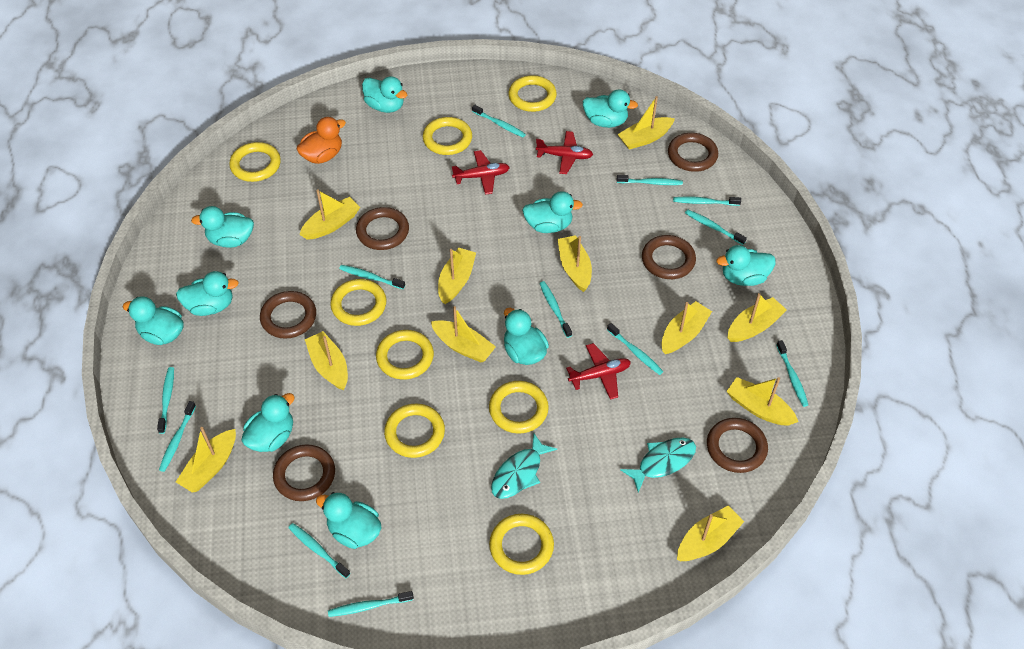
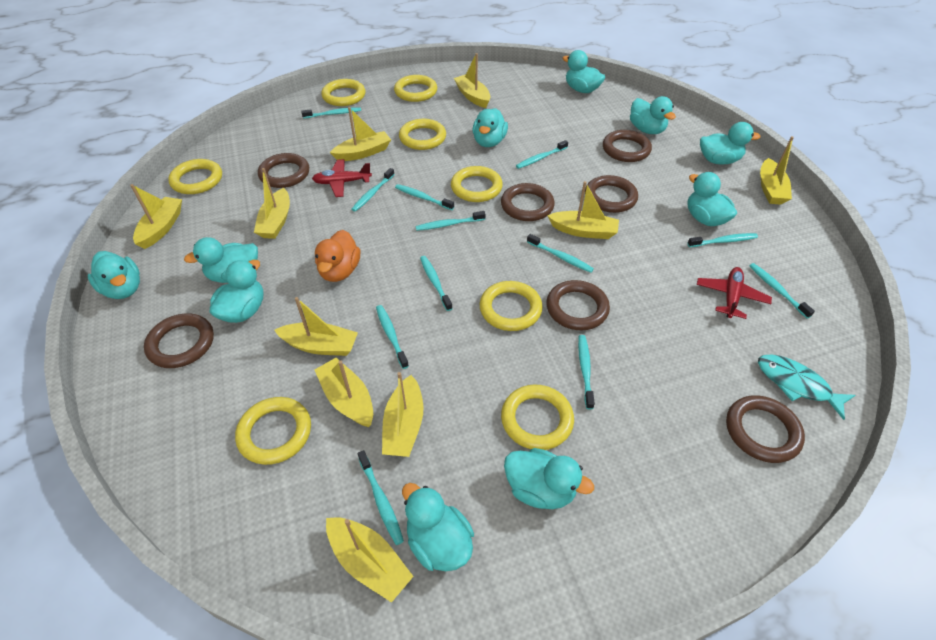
brown ring: [260,291,316,339] [273,444,335,501] [356,207,409,250] [642,235,696,279] [668,133,718,172] [707,418,768,473] = 6 -> [144,313,214,368] [258,153,309,188] [501,183,555,221] [547,280,610,330] [585,175,638,213] [603,130,652,162] [726,395,805,463] = 7
red plane: [452,150,510,195] [536,131,593,174] [566,343,631,400] = 3 -> [312,159,372,197] [696,267,772,319] = 2
turquoise fish: [491,433,557,499] [620,437,696,493] = 2 -> [758,354,856,420] = 1
yellow boat: [176,427,236,493] [299,189,360,240] [305,331,348,390] [431,306,496,363] [438,247,476,304] [558,235,592,292] [618,96,675,150] [661,301,712,354] [677,505,744,561] [726,377,798,425] [727,293,787,342] = 11 -> [130,184,182,249] [254,168,290,239] [275,297,358,356] [315,358,373,427] [326,517,414,603] [330,107,391,161] [382,372,423,457] [454,53,490,108] [547,181,619,239] [760,136,794,205] = 10

